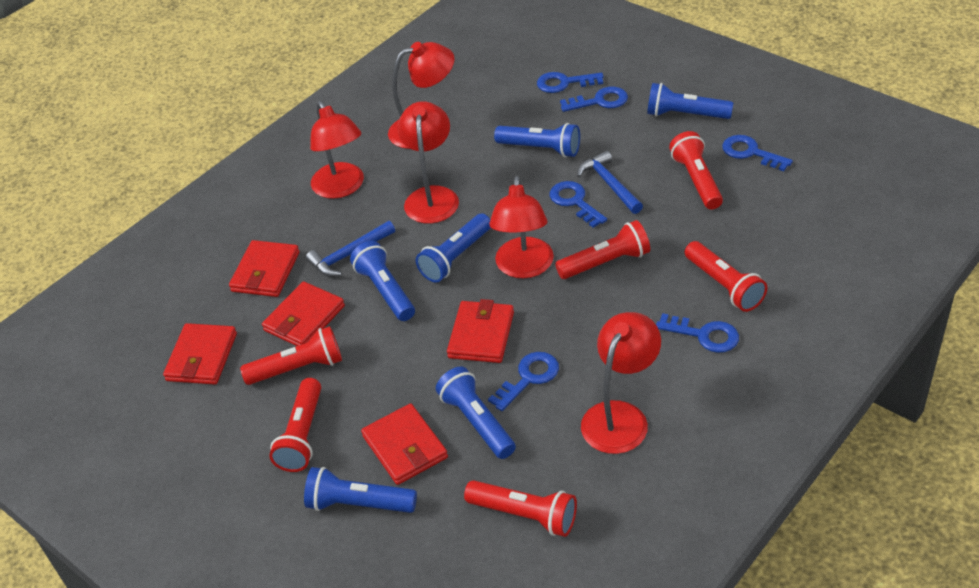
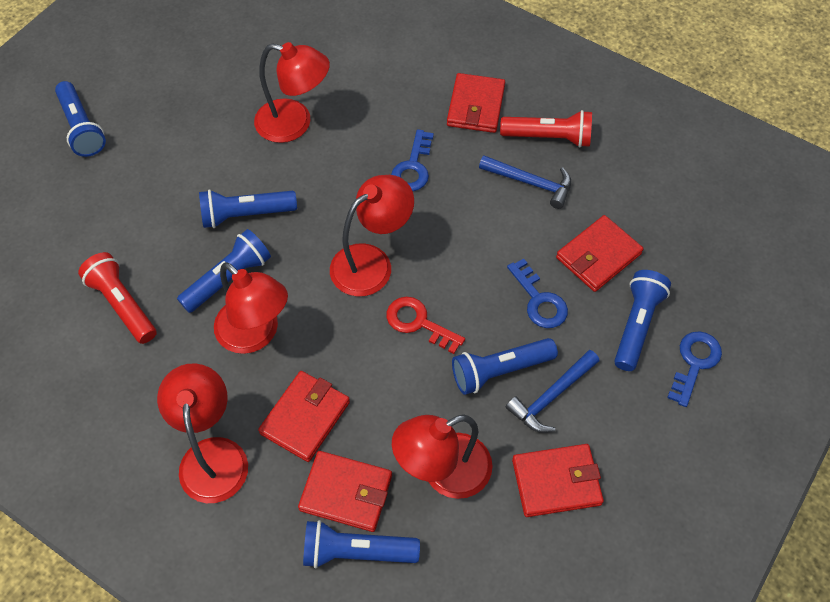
blue key: [488,352,559,411] [537,72,604,93] [550,181,607,228] [560,87,628,112] [656,313,739,353] [722,135,793,171] = 6 -> [391,129,434,191] [507,258,568,328] [667,331,722,407] = 3
red flashlight: [240,326,342,385] [269,378,321,472] [464,480,577,537] [555,220,650,279] [669,131,723,210] [685,241,767,312] = 6 -> [78,252,157,344] [500,110,592,148] = 2
red key: none = 0 -> [387,297,465,354] = 1

